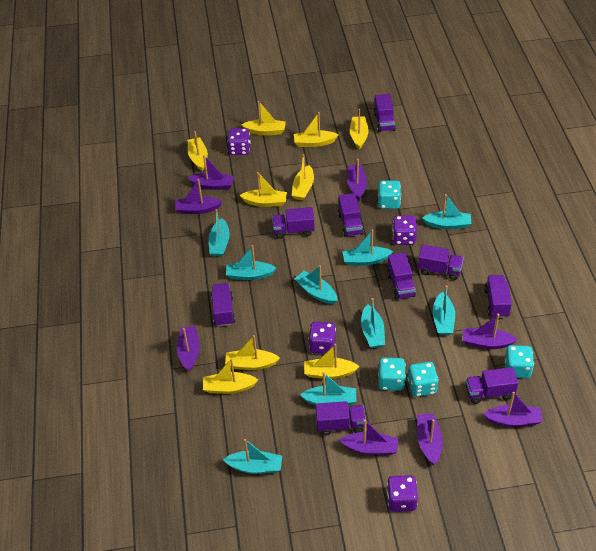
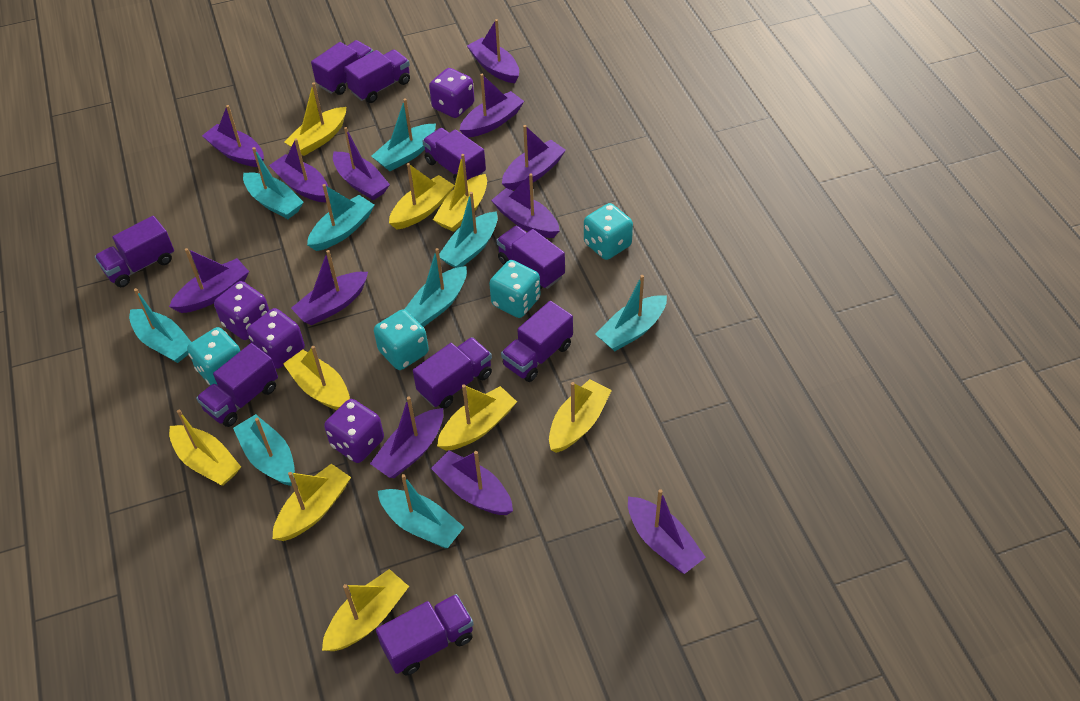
purple boat: [175,179,223,214] [177,326,200,372] [188,155,234,190] [339,420,398,455] [347,159,367,200] [417,413,443,465] [463,314,518,349] [483,392,543,427] = 8 -> [169,248,249,313] [202,105,264,167] [269,138,328,202] [291,250,368,325] [333,127,390,200] [370,397,443,478] [431,451,513,515] [460,74,524,138] [467,19,519,83] [491,173,560,238] [502,125,566,190] [628,489,706,574] = 12

